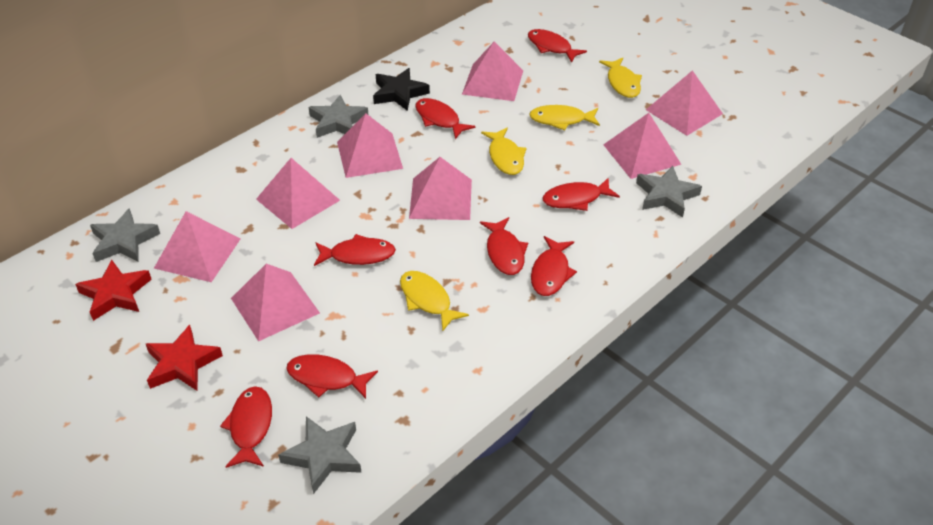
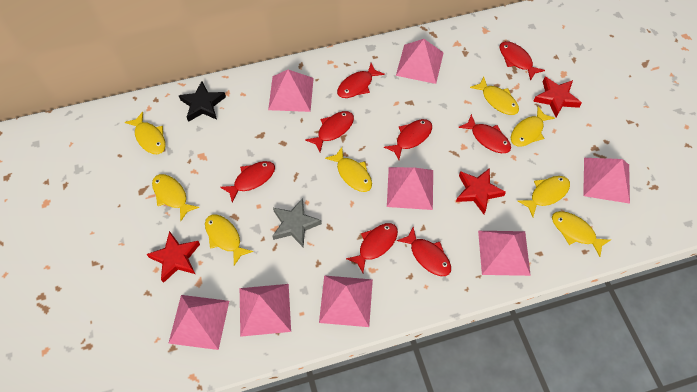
grey star: [90,208,160,262] [278,416,362,494] [308,95,368,138] [636,166,702,217] = 4 -> [272,198,322,247] = 1
red star: [75,260,152,321] [146,325,223,391] = 2 -> [146,231,200,283] [456,168,506,214] [533,77,582,117] = 3
yellow fish: [400,271,469,332] [481,127,526,175] [529,105,600,130] [599,58,642,98] = 4 -> [124,112,166,154] [152,174,199,221] [205,214,253,266] [325,147,372,192] [470,77,519,115] [511,106,555,146] [518,176,570,217] [552,211,611,257] = 8

